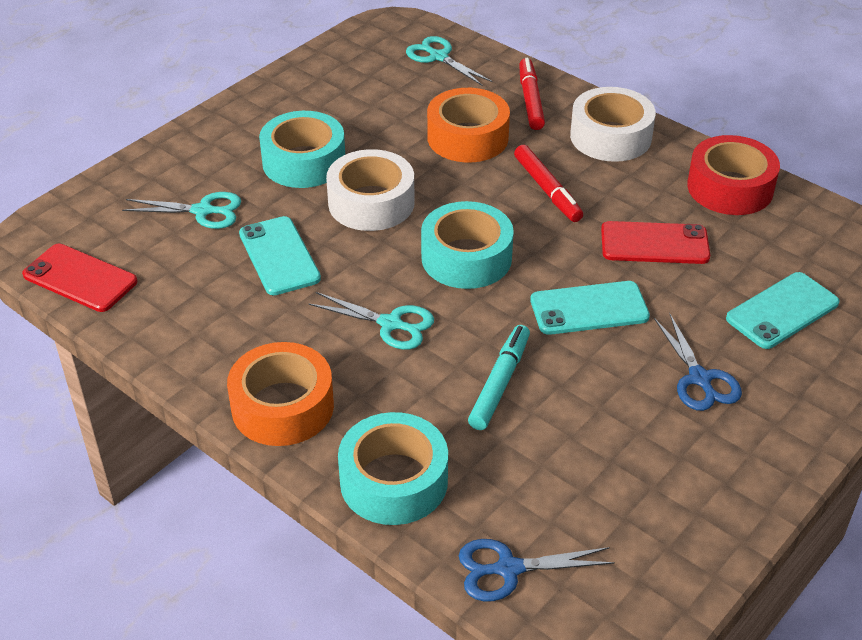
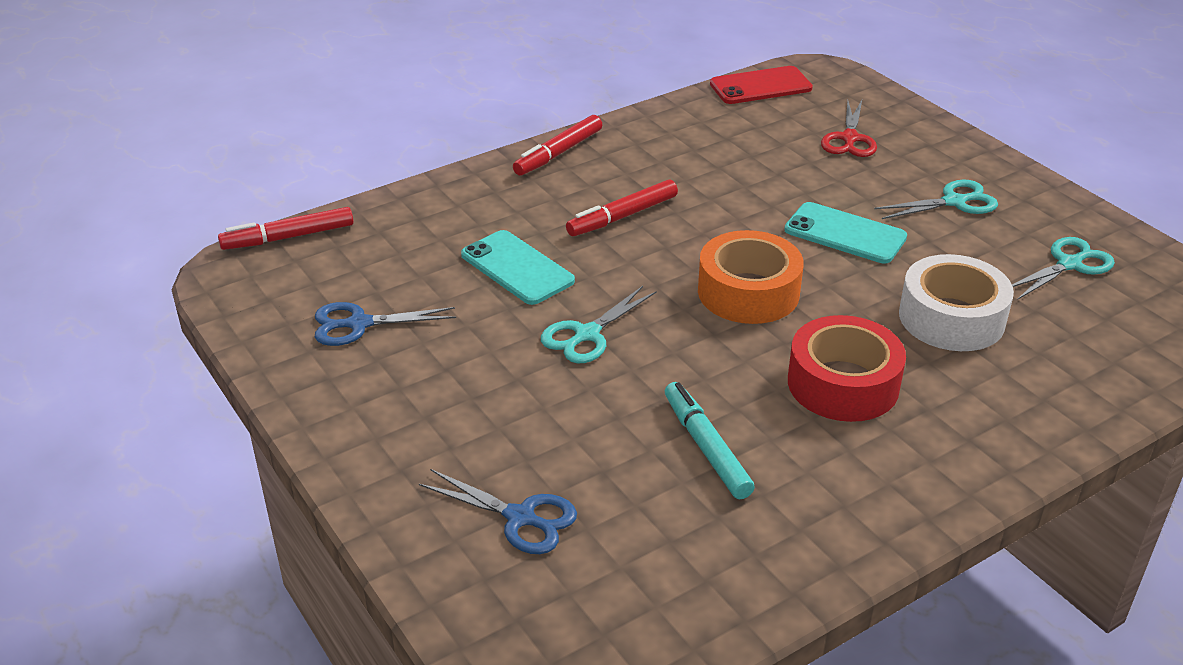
orange tape: [227,342,334,446] [427,88,510,162] = 2 -> [698,230,804,324] = 1
red marker: [514,145,583,222] [519,58,545,130] = 2 -> [218,207,353,250] [513,115,602,176] [566,179,678,236] = 3
red phone: [22,244,137,312] [601,221,710,264] = 2 -> [710,66,813,104] = 1
red scissors: none = 0 -> [821,100,877,157] = 1
turquoise phone: [239,216,321,295] [530,281,650,335] [726,272,840,349] = 3 -> [461,230,575,305] [784,202,907,264] = 2
turquoise tape: [259,111,345,188] [338,412,448,525] [421,201,514,289] = 3 -> none = 0
white tape: [326,149,415,231] [570,87,656,162] = 2 -> [899,254,1014,351] = 1

